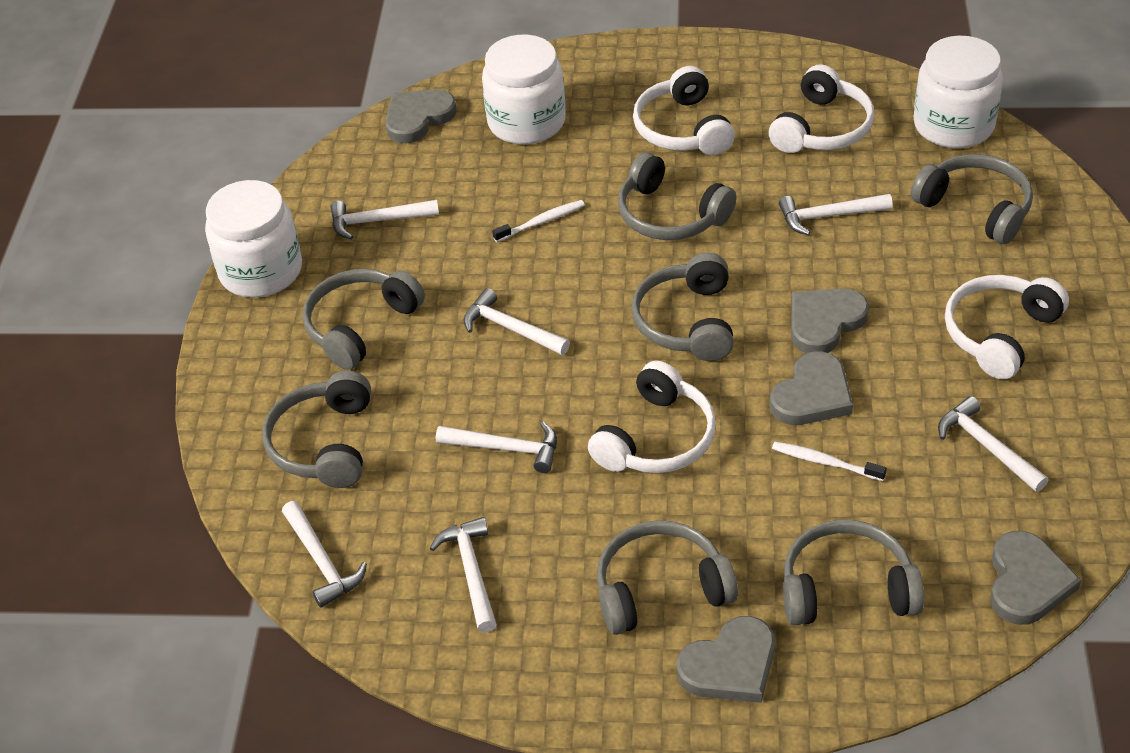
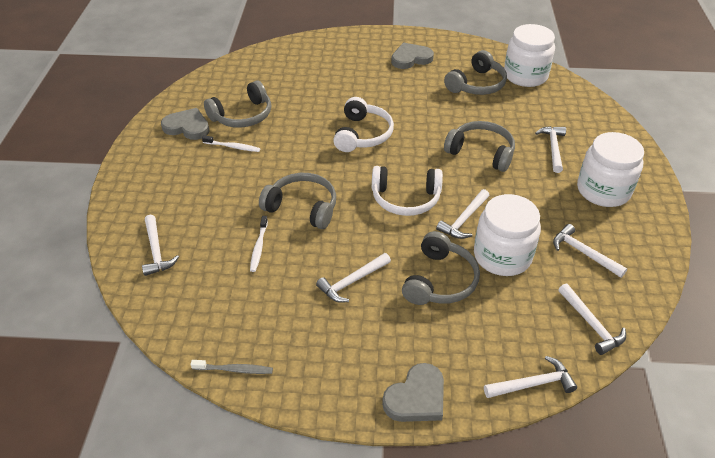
grey headphones: [263,371,371,488] [303,269,425,370] [597,520,738,635] [618,152,736,240] [631,253,734,361] [783,520,924,625] [911,154,1033,244] = 7 -> [204,80,271,128] [259,173,336,229] [402,231,480,305] [444,50,507,95] [444,121,515,172] = 5
grey heart: [385,89,457,144] [677,616,775,703] [770,351,853,425] [791,288,869,353] [990,531,1081,625] = 5 -> [161,108,210,140] [382,363,444,422] [391,42,434,69] = 3
grey toothbrush: none = 0 -> [191,360,273,374] = 1
white headphones: [588,361,716,473] [633,66,735,155] [769,64,874,153] [945,275,1069,379] = 4 -> [333,97,394,152] [372,166,443,216] = 2

